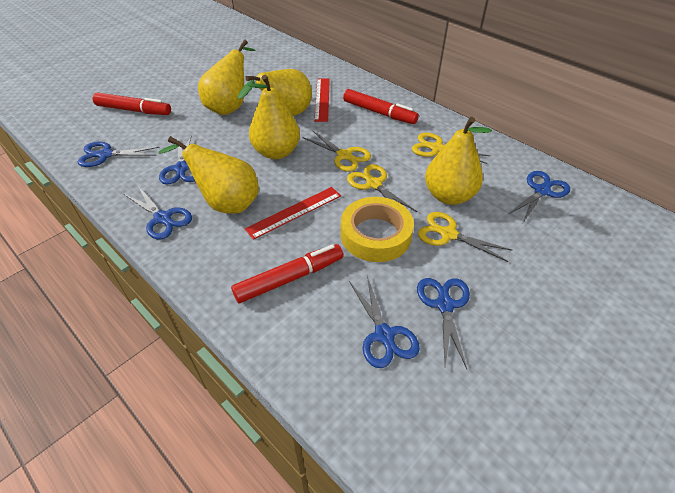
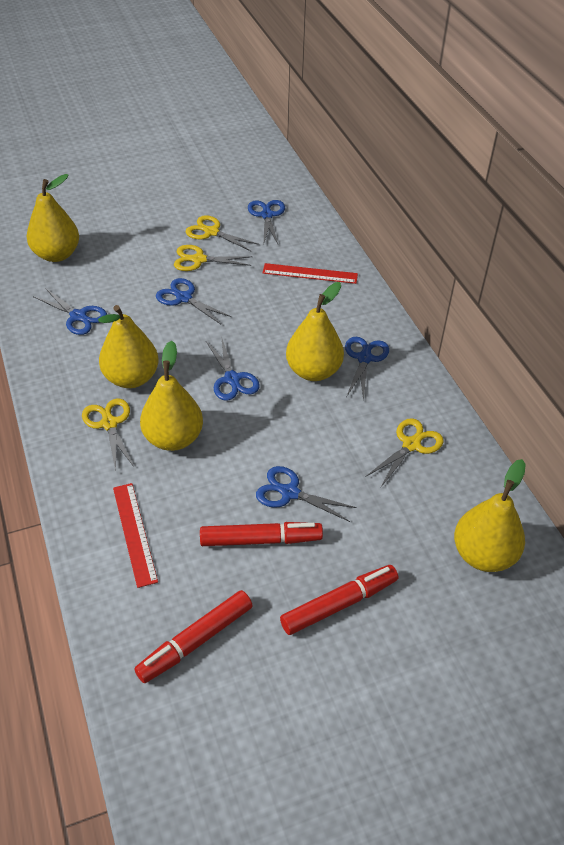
yellow tape: [341,197,414,262] = 1 -> none = 0

